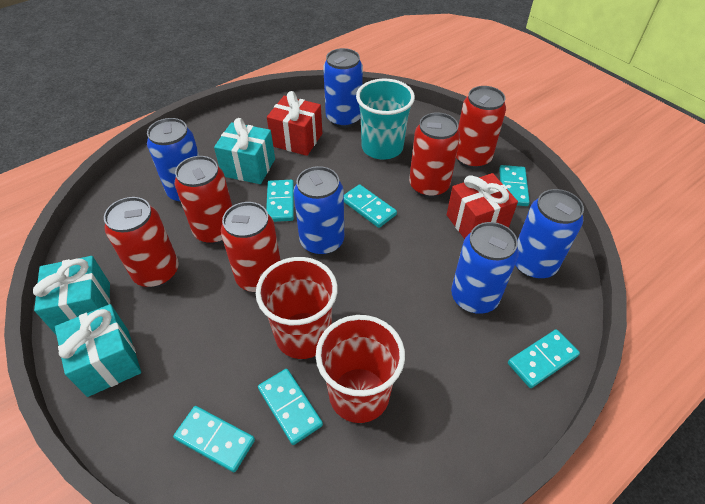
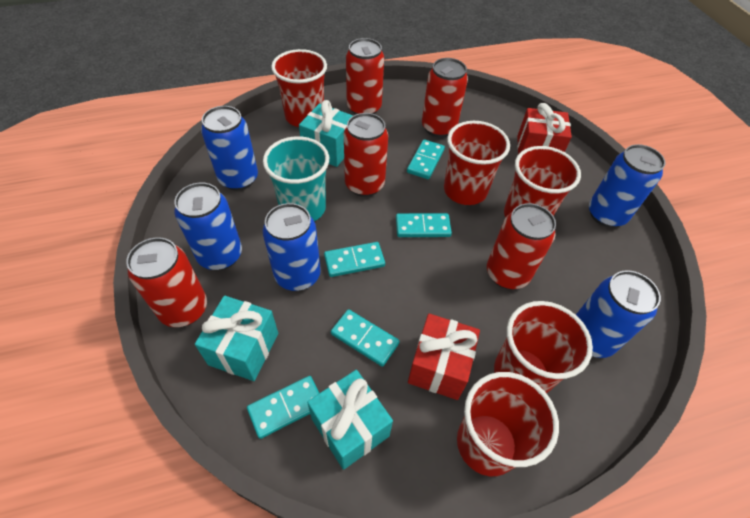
red cup: [256,257,338,359] [316,315,405,423] = 2 -> [271,49,327,127] [444,121,510,205] [457,372,559,476] [494,301,593,393] [504,146,581,218] = 5
turquoise domino: [173,406,255,472] [258,369,323,445] [266,180,294,222] [344,184,397,228] [499,165,530,206] [508,329,580,388] = 6 -> [247,376,319,439] [324,242,385,277] [331,309,400,367] [396,213,452,237] [407,139,445,179] = 5

